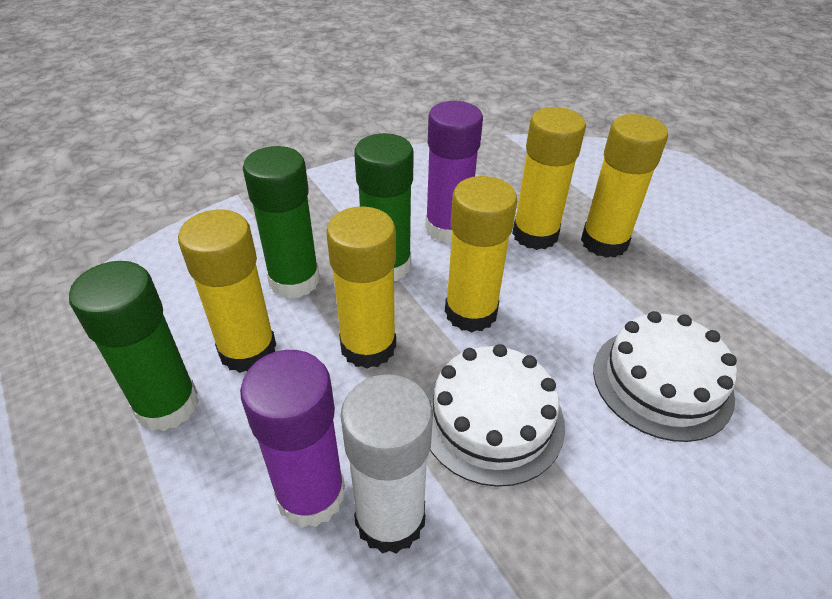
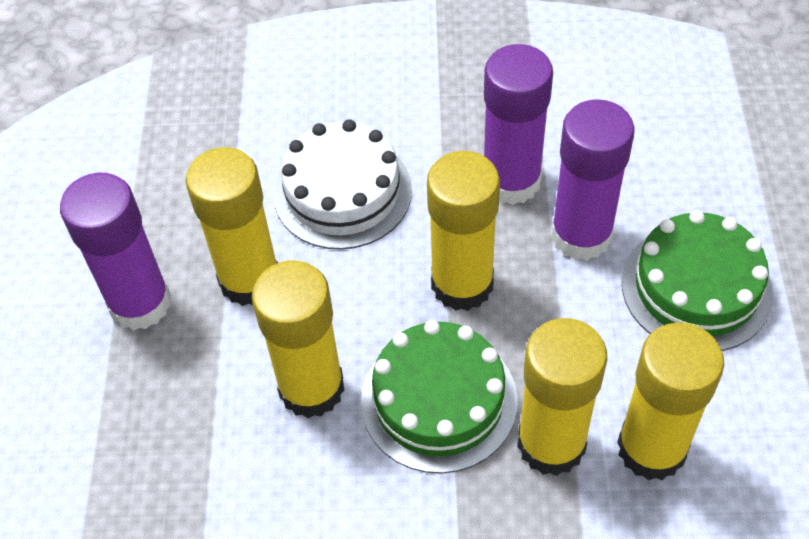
green cake: none = 0 -> [361,320,518,474] [622,210,773,351] = 2
green glue stick: [69,261,199,431] [243,146,319,299] [354,133,414,281] = 3 -> none = 0
purple glue stick: [240,350,345,528] [425,101,483,243] = 2 -> [60,173,171,331] [484,44,553,205] [551,99,635,261] = 3
white cake: [426,344,565,487] [593,311,737,442] = 2 -> [274,119,412,250] = 1
white glue stick: [340,374,433,554] = 1 -> none = 0

